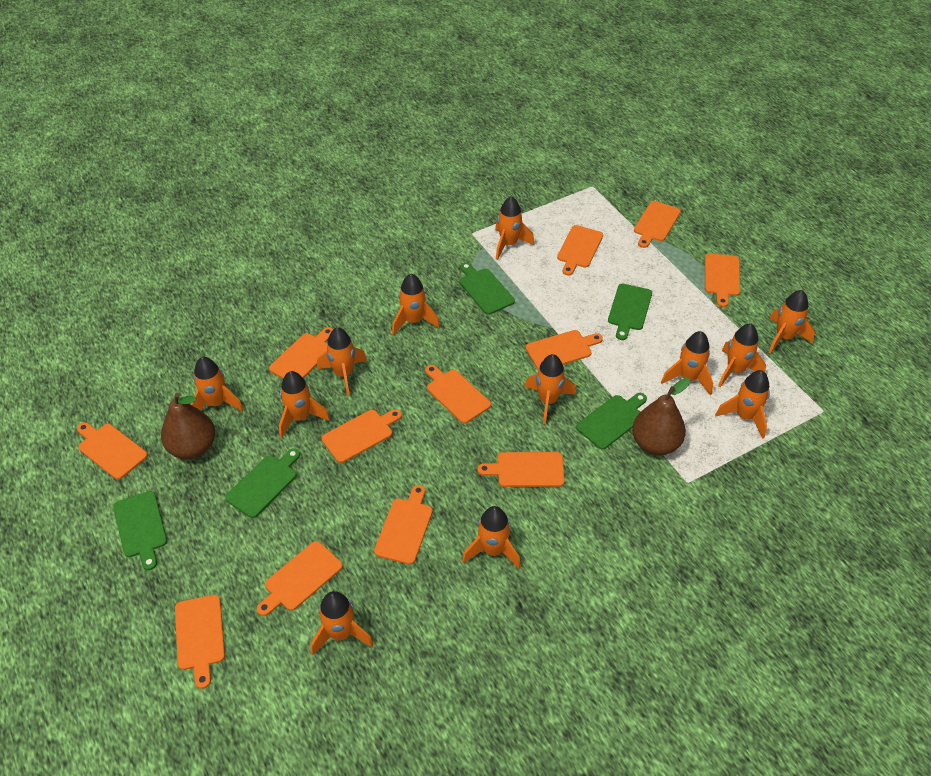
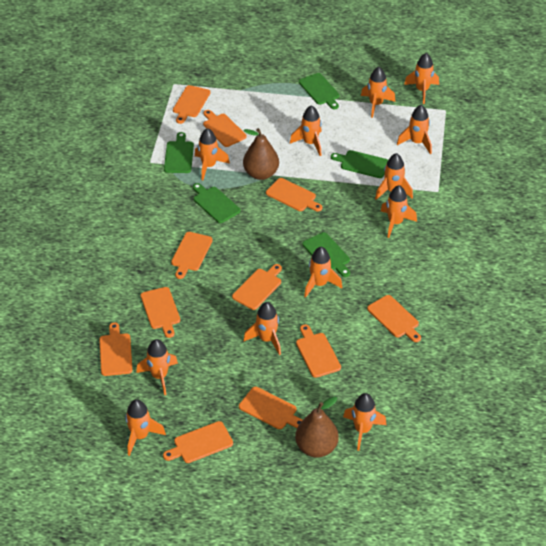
orange cutting board: [77,422,148,480] [175,595,225,689] [257,541,343,616] [269,327,333,379] [321,409,402,463] [374,485,433,564] [425,365,491,424] [478,452,565,487] [526,330,603,370] [557,225,603,276] [634,201,681,248] [705,253,740,307] = 12 -> [99,322,133,376] [141,287,180,338] [163,421,233,463] [171,232,213,279] [173,85,210,124] [203,110,246,147] [232,264,282,310] [239,387,303,429] [266,178,322,212] [296,324,341,378] [367,295,421,342] = 11

